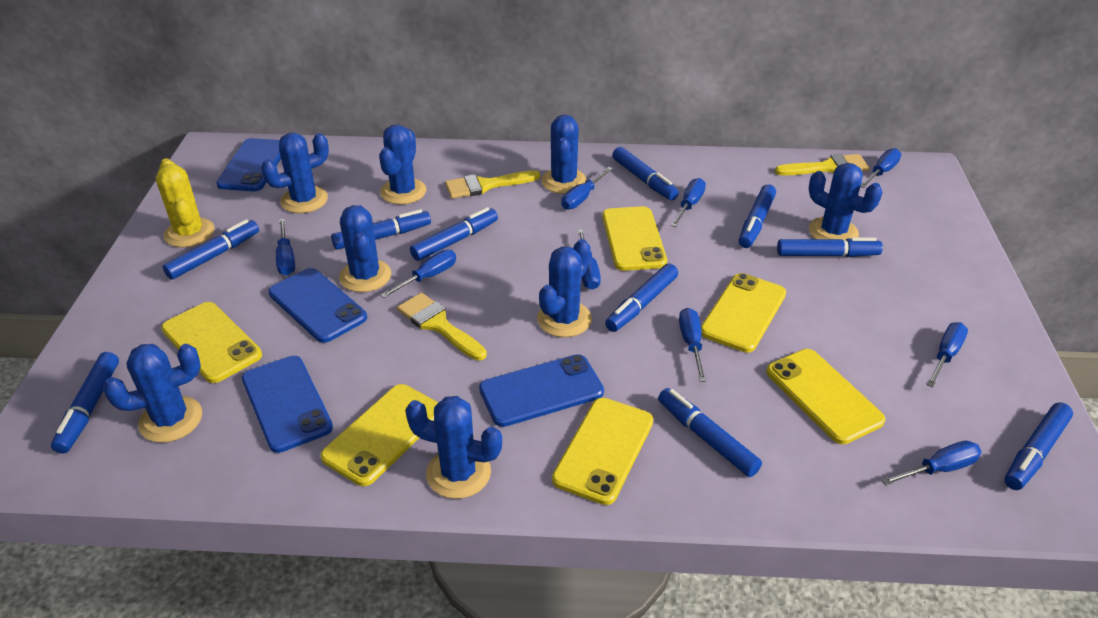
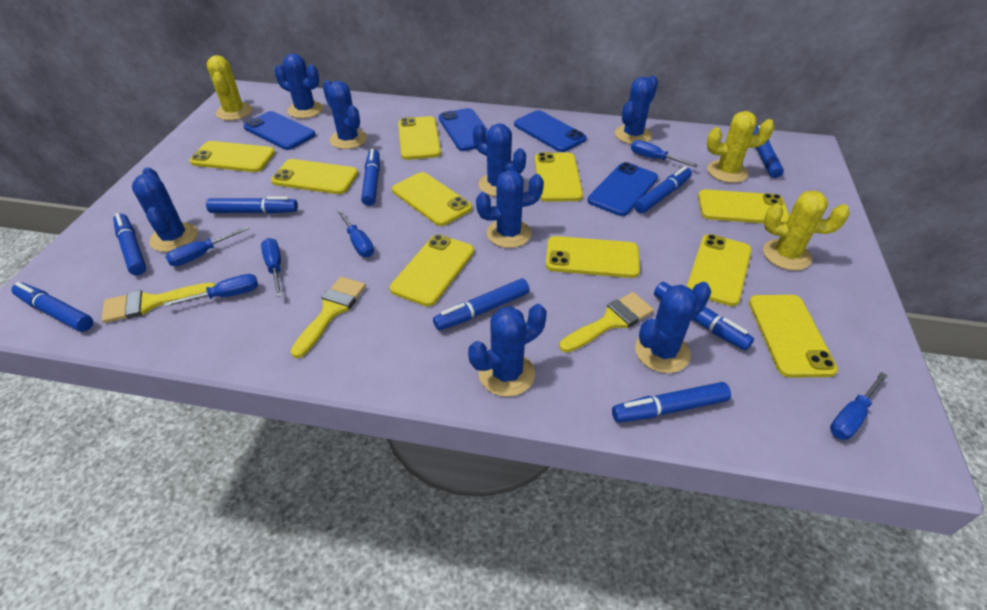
blue marker: [51,352,119,454] [163,219,259,280] [331,209,431,250] [410,207,498,261] [605,263,678,332] [612,147,679,201] [658,388,762,477] [738,184,776,248] [777,237,883,257] [1004,402,1073,490] = 10 -> [12,282,93,332] [113,213,146,275] [206,197,298,214] [361,149,380,206] [433,278,530,330] [612,382,731,422] [634,166,692,213] [654,282,754,350] [753,126,784,178] = 9
blue screwdriver: [276,218,295,276] [380,250,456,298] [561,167,613,210] [578,229,601,290] [671,178,706,227] [679,308,706,382] [860,148,901,188] [881,440,982,486] [926,322,968,387] = 9 -> [163,274,258,307] [166,226,249,266] [261,238,282,297] [336,209,374,257] [631,140,698,167] [830,372,888,440] = 6
yellow cactus: [156,158,215,247] = 1 -> [207,55,252,121] [707,111,774,183] [763,191,850,271] = 3
yellow phone: [161,302,262,383] [321,384,439,486] [552,398,653,505] [602,206,667,271] [701,273,786,353] [766,349,886,444] = 6 -> [190,141,275,172] [271,159,358,194] [390,234,474,307] [392,172,472,226] [398,116,441,160] [535,152,583,202] [546,236,640,278] [687,234,752,306] [698,189,789,224] [749,295,838,378] = 10

